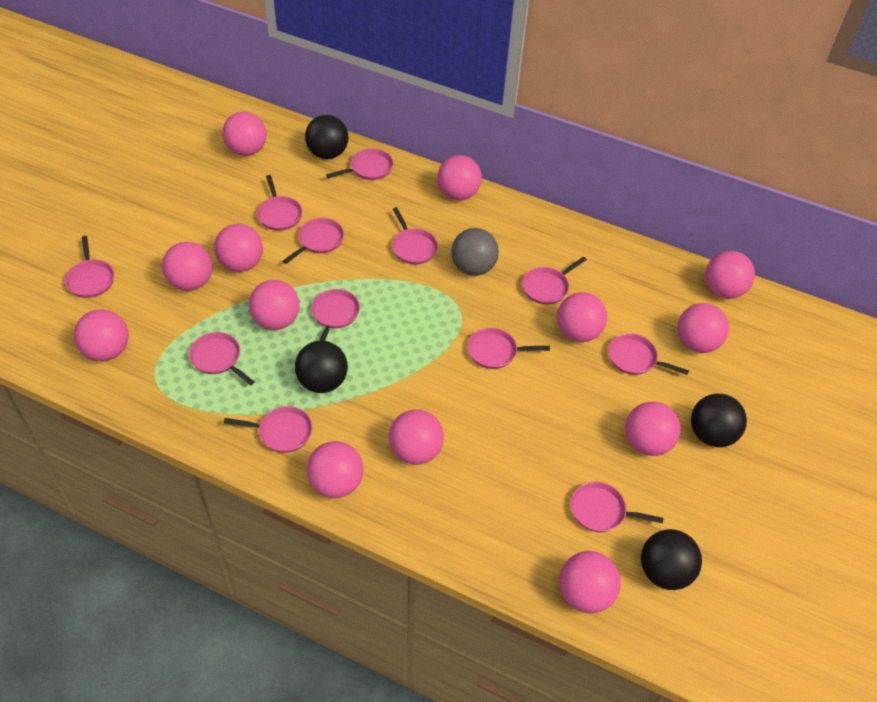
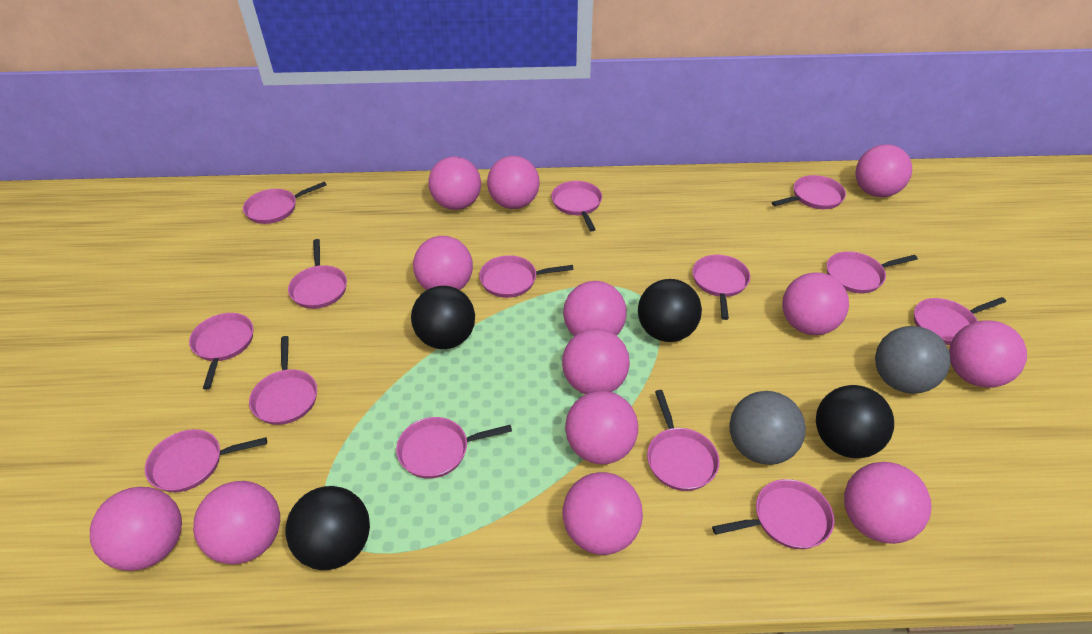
grey ball: [451,228,499,276] = 1 -> [729,391,806,465] [875,326,950,394] = 2
pink pan: [65,236,114,298] [189,332,255,385] [224,406,313,453] [257,175,302,231] [283,218,344,264] [311,289,360,341] [326,148,393,180] [392,207,438,264] [468,328,550,369] [522,257,587,305] [571,482,663,532] [608,333,689,375] = 12 -> [145,429,267,492] [189,313,254,389] [243,182,327,224] [249,336,317,425] [288,239,347,309] [396,417,512,479] [479,255,574,298] [551,181,602,232] [647,390,720,491] [692,255,750,320] [712,479,834,549] [772,175,846,209] [827,251,918,293] [914,297,1006,345] = 14

